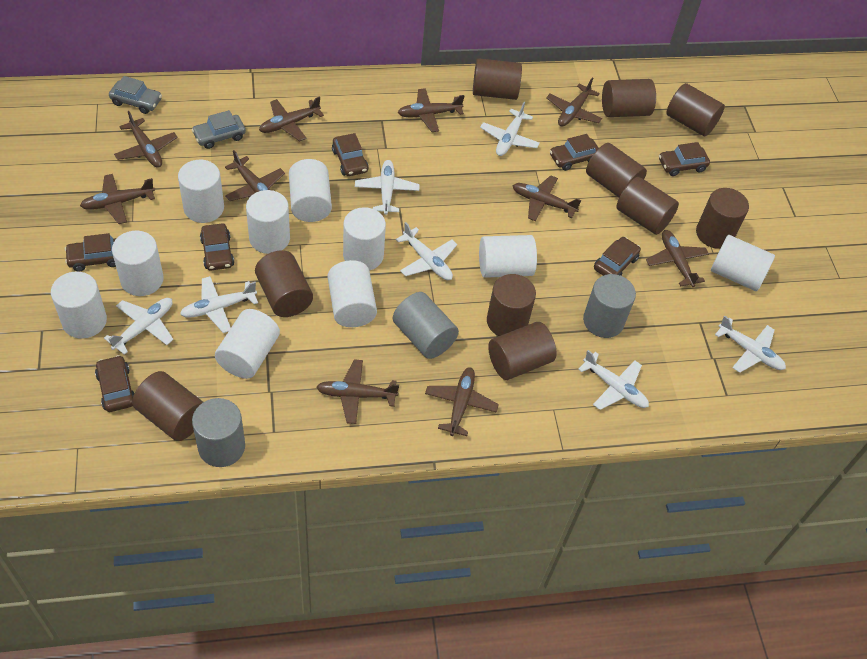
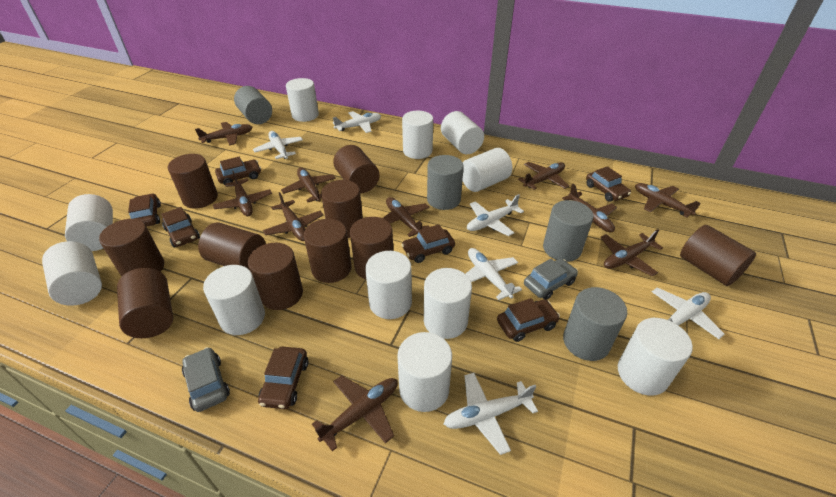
grey cylinder: [192,398,245,467] [393,292,459,359] [583,274,636,338] = 3 -> [234,86,272,124] [427,155,464,210] [543,200,594,262] [563,287,627,361] = 4
white cylinder: [51,272,107,339] [112,231,164,296] [178,160,224,223] [215,309,280,379] [246,190,290,254] [289,159,332,222] [328,260,377,327] [343,207,386,271] [479,235,537,278] [711,235,775,291] = 10 -> [42,241,102,306] [65,194,113,251] [203,265,265,335] [286,78,319,122] [365,251,412,319] [397,332,452,412] [402,111,433,159] [424,268,472,339] [441,111,484,154] [462,148,512,192] [618,318,693,396] = 11
white plane: [104,298,173,355] [180,276,258,333] [355,160,419,215] [396,222,457,280] [480,102,540,156] [578,350,649,410] [715,315,786,373] = 7 -> [253,131,303,159] [333,111,381,133] [444,373,538,455] [465,248,522,300] [467,194,524,236] [652,287,725,339] = 6

